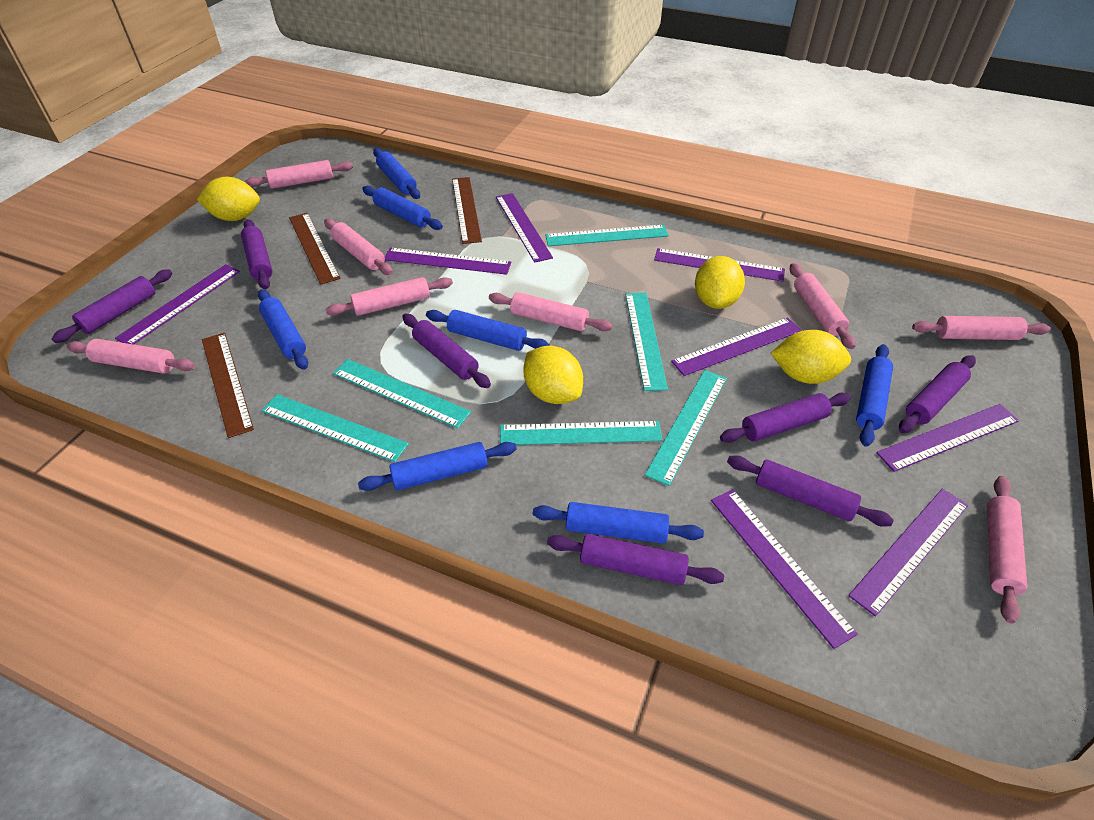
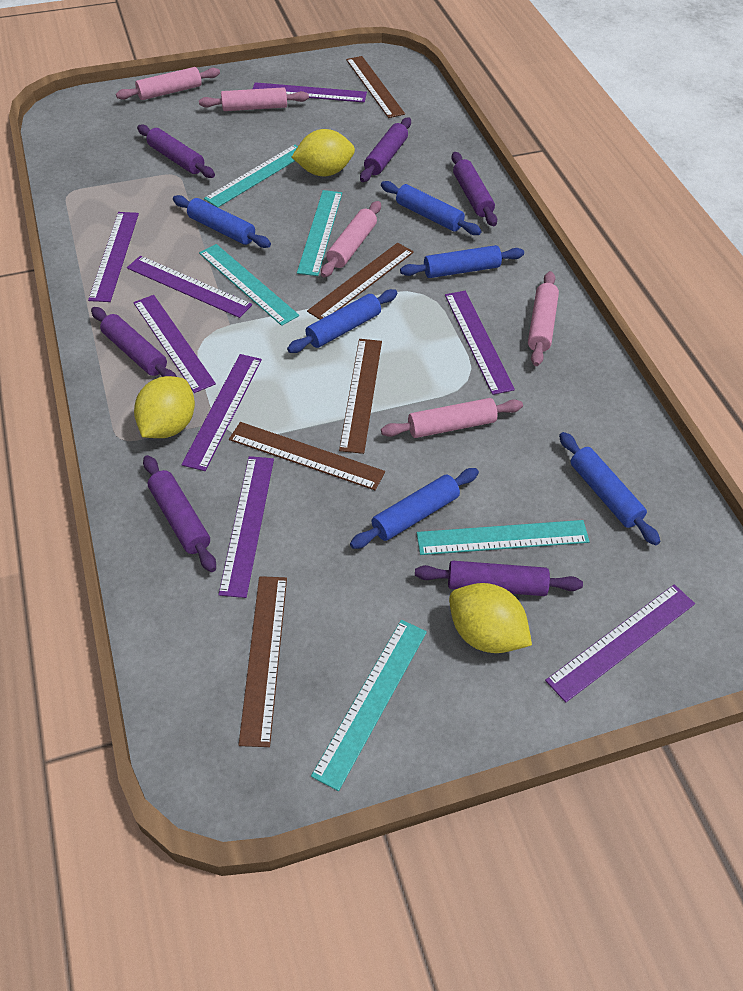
blue rolling pin: [258,289,308,370] [358,442,517,491] [362,186,443,230] [373,148,420,199] [426,310,550,351] [533,502,704,544] [856,344,893,447] = 7 -> [173,195,271,248] [287,289,397,353] [350,468,479,549] [381,181,482,235] [400,245,524,278] [559,432,661,545] = 6
brown ruler: [202,333,254,438] [289,213,341,284] [452,177,482,244] = 3 -> [229,422,385,490] [239,576,287,747] [307,243,414,320] [339,339,382,454] [346,56,405,118] = 5
pink rolling pin: [67,339,195,374] [245,160,353,189] [324,219,393,275] [325,277,453,316] [489,292,613,331] [790,263,856,349] [912,316,1051,340] [987,476,1027,623] = 8 -> [116,67,220,100] [199,87,309,111] [321,201,381,277] [381,398,523,438] [528,271,559,366] = 5
purple rolling pin: [52,269,172,343] [241,219,272,290] [402,314,491,388] [547,534,724,585] [720,393,851,443] [727,455,894,527] [899,355,976,433] = 7 -> [91,307,177,377] [137,124,215,178] [143,455,216,572] [360,117,411,182] [415,561,583,596] [451,152,497,226] = 6
turquoise ruler: [261,394,409,462] [333,359,471,428] [500,421,662,445] [545,225,669,246] [625,293,668,391] [645,370,727,486] = 6 -> [199,244,299,326] [204,145,298,207] [297,190,342,276] [311,620,427,791] [417,520,590,555] = 5
yellow lemon: [197,177,260,221] [523,345,583,404] [695,256,745,309] [771,330,851,384] = 4 -> [134,376,195,438] [292,129,355,176] [449,583,532,653] = 3

